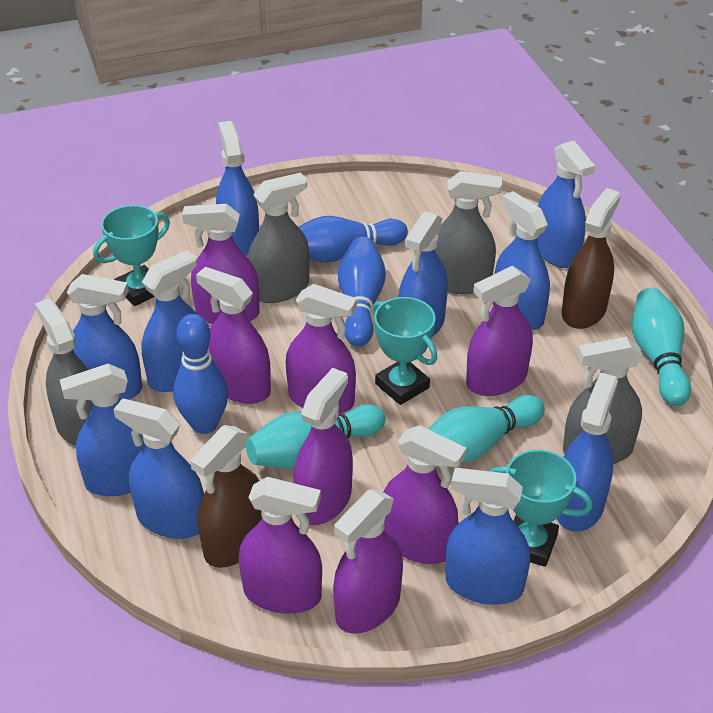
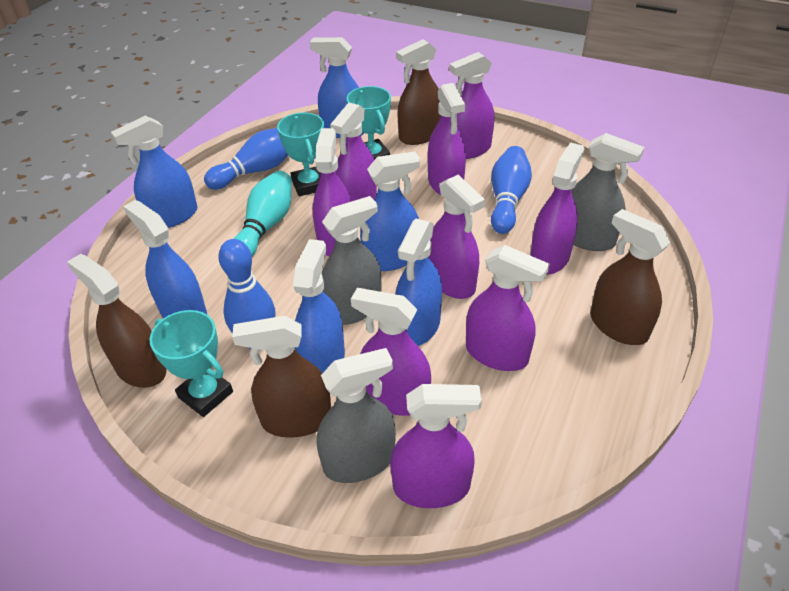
blue spray bottle: [60,364,145,496] [67,274,142,400] [113,398,204,539] [141,250,198,392] [216,121,259,256] [398,212,448,337] [445,468,530,605] [493,191,550,330] [537,141,595,268] [557,372,618,532] = 10 -> [111,115,197,228] [123,200,207,318] [293,239,345,373] [310,37,364,138] [360,151,420,271] [395,219,442,346] = 6
brown spray bottle: [190,425,262,568] [562,188,621,329] = 2 -> [67,254,167,388] [232,316,331,438] [396,39,441,145] [590,209,671,345] = 4
grey spray bottle: [35,298,92,446] [248,173,310,303] [435,171,502,294] [563,337,643,464] = 4 -> [317,348,396,483] [322,196,381,325] [571,133,644,251] = 3
purple spray bottle: [182,204,259,324] [196,267,271,404] [239,477,322,614] [286,284,357,414] [293,368,353,525] [333,489,403,634] [384,425,467,564] [466,266,533,396] = 8 -> [313,128,351,257] [330,103,377,201] [351,288,431,416] [390,384,482,508] [428,83,466,196] [429,175,485,299] [449,52,495,159] [466,245,550,371] [530,142,584,275] = 9
turquoise bowling pin: [246,404,385,468] [428,395,545,463] [632,288,691,406] = 3 -> [234,170,292,257] = 1

